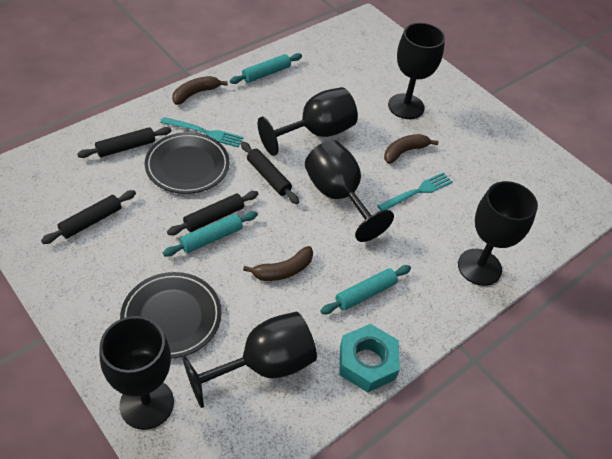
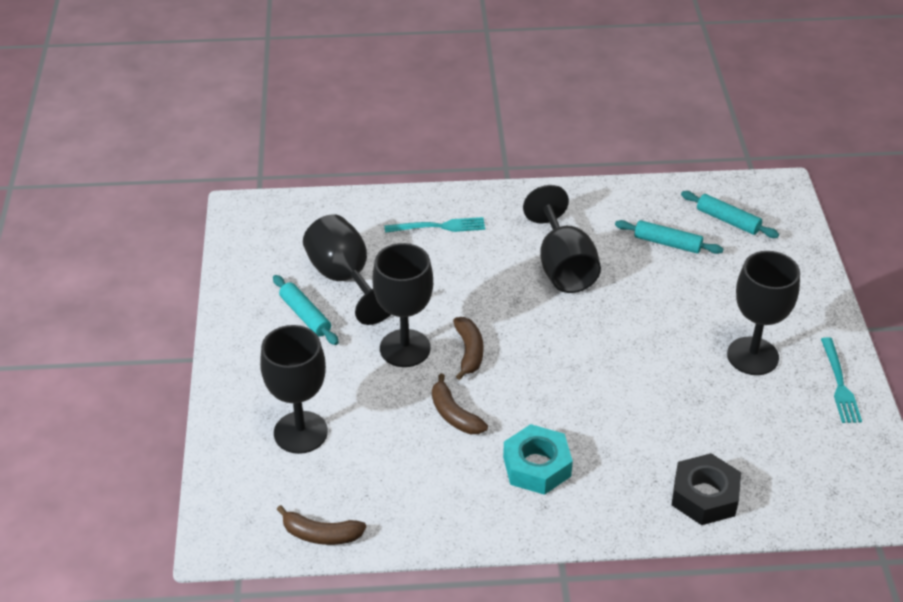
black goblet: [100,316,174,430] [182,312,317,408] [258,87,358,156] [305,140,394,242] [388,23,445,119] [458,181,538,286] = 6 -> [260,325,328,454] [303,214,391,325] [372,243,433,367] [523,185,601,293] [727,251,800,375] = 5
black nut: none = 0 -> [672,453,741,525] = 1
black plate: [120,272,222,359] [145,132,230,194] = 2 -> none = 0
black rolling pin: [41,190,136,244] [77,127,171,158] [167,191,258,235] [241,141,299,204] = 4 -> none = 0

